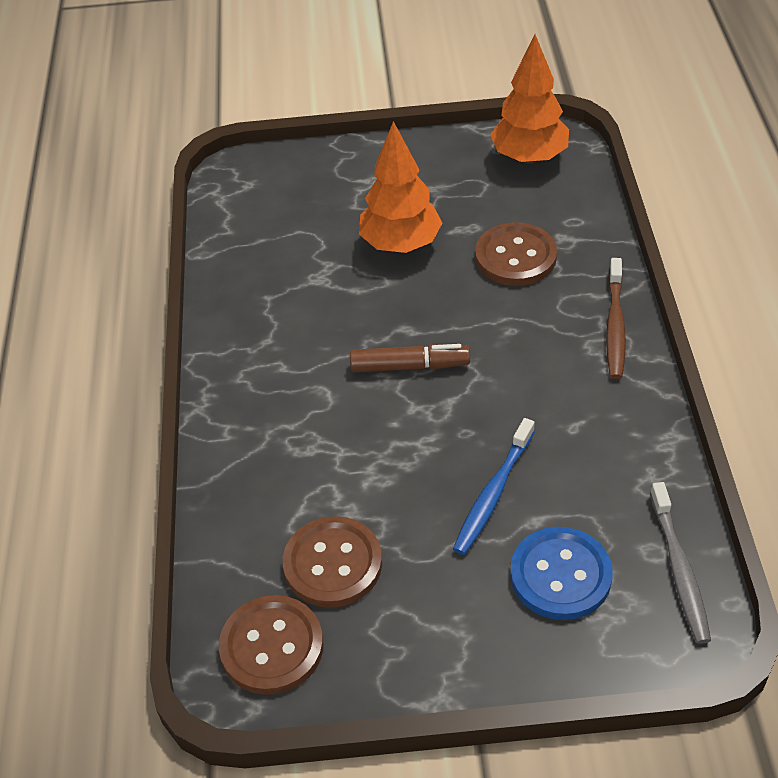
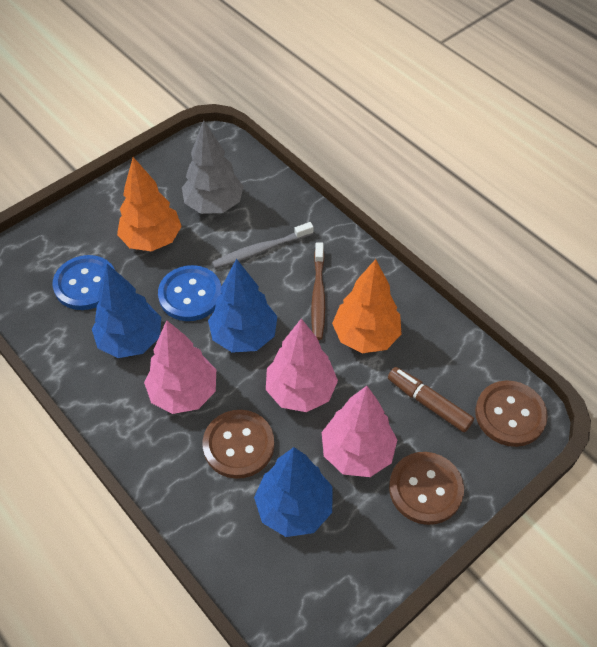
blue button: [510,527,613,620] = 1 -> [53,255,115,310] [158,265,222,321] = 2
blue toothbrush: [453,418,535,555] = 1 -> none = 0
blue tree: none = 0 -> [92,264,161,358] [208,259,277,353] [254,447,332,537] = 3
grey tree: none = 0 -> [182,120,244,214] = 1
pink tree: none = 0 -> [144,320,216,414] [266,318,338,412] [322,386,397,477] = 3

